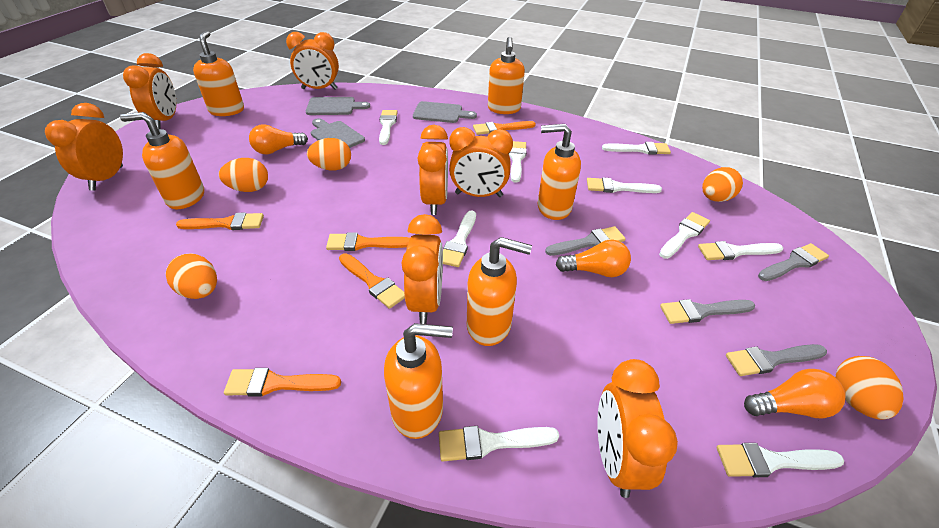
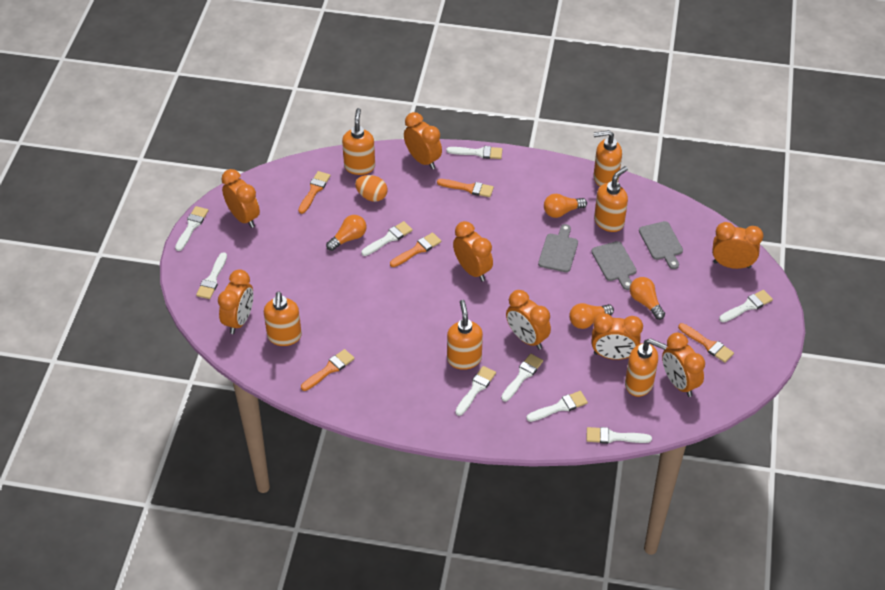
grey brush: [545,226,626,256] [660,299,755,324] [726,344,827,376] [758,243,829,281] = 4 -> none = 0
orange clock: [45,103,123,190] [123,53,176,129] [286,32,339,90] [401,214,443,324] [417,125,448,215] [449,127,513,197] [597,359,678,498] = 7 -> [218,269,253,334] [221,169,260,228] [404,112,442,169] [453,221,493,282] [506,290,551,349] [592,313,643,360] [662,333,705,397] [712,222,763,269] = 8
orange egg: [166,253,217,299] [219,158,268,192] [307,138,351,171] [702,167,743,202] [835,356,903,420] = 5 -> [355,175,387,202] = 1
orange light bulb: [249,124,308,154] [556,240,631,277] [744,369,846,418] = 3 -> [326,215,366,251] [544,194,587,218] [569,303,614,329] [630,277,665,320] = 4

